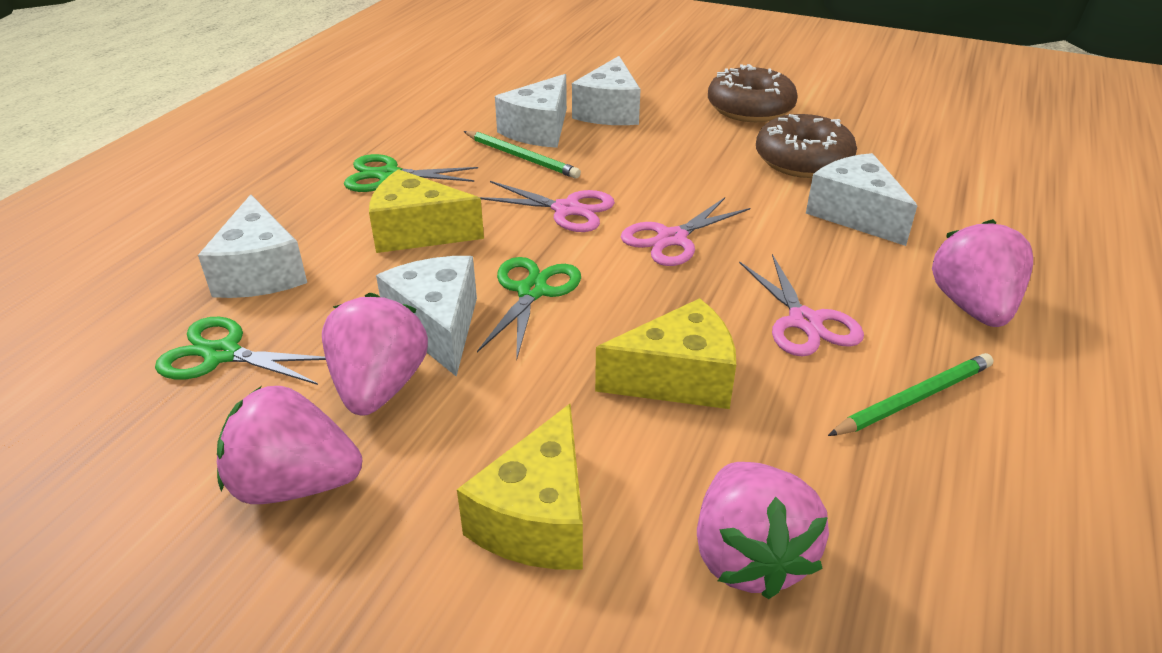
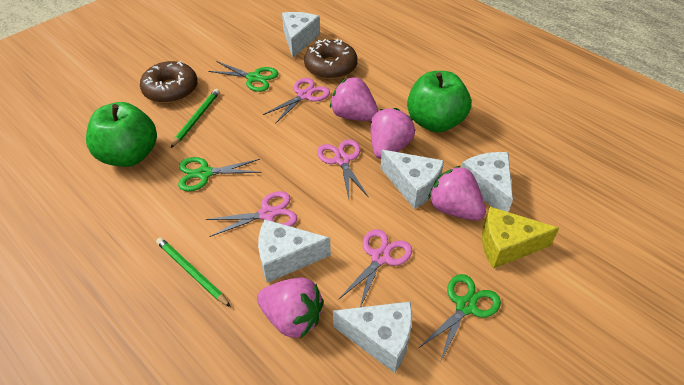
green apple: none = 0 -> [86,102,157,167] [407,71,471,132] = 2
pink scissors: [479,181,615,232] [621,197,750,266] [739,254,864,357] = 3 -> [206,191,297,237] [263,78,330,124] [317,139,369,198] [338,229,412,307] = 4
yellow cheese: [369,169,484,253] [457,404,583,569] [595,298,736,409] = 3 -> [482,207,559,269] = 1

